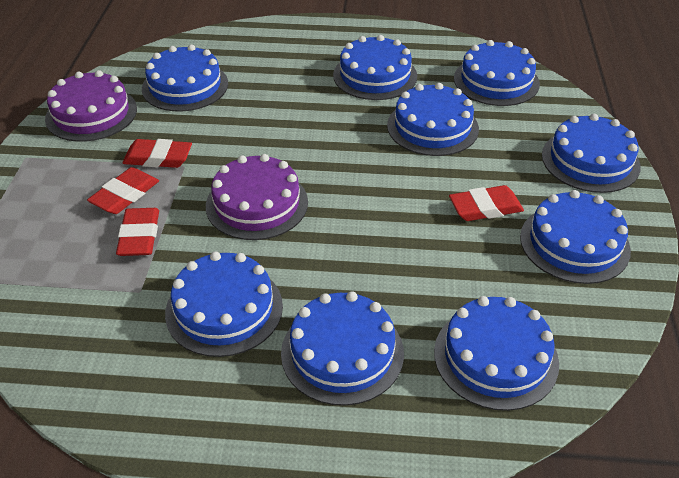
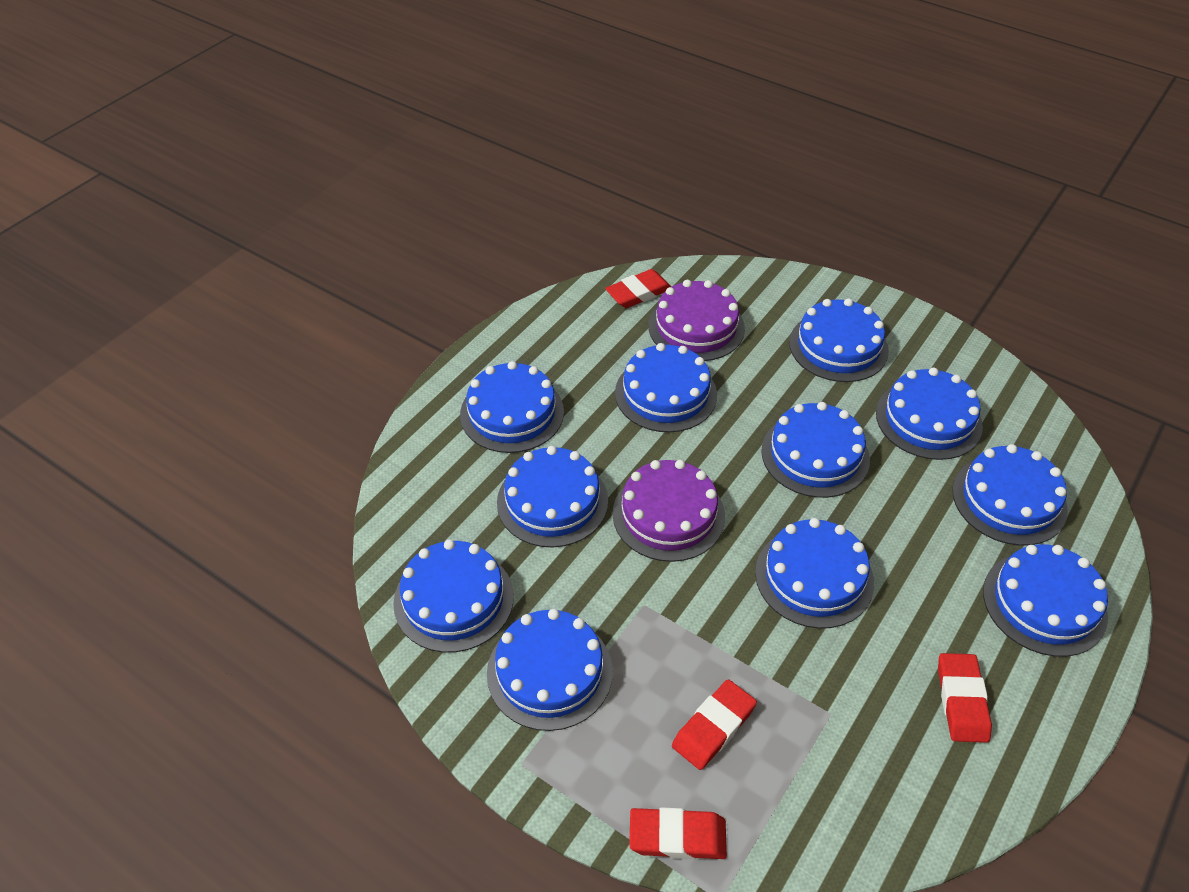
blue cake: [142,45,228,112] [165,251,283,357] [281,291,404,406] [333,35,417,100] [387,83,479,156] [434,296,559,411] [454,40,540,106] [520,190,631,284] [542,114,641,193] = 9 -> [393,540,514,653] [460,361,564,453] [487,609,613,731] [497,446,608,548] [615,343,717,432] [755,518,874,629] [761,402,870,498] [789,298,889,382] [876,368,983,460] [952,444,1068,546] [983,544,1108,657] = 11

